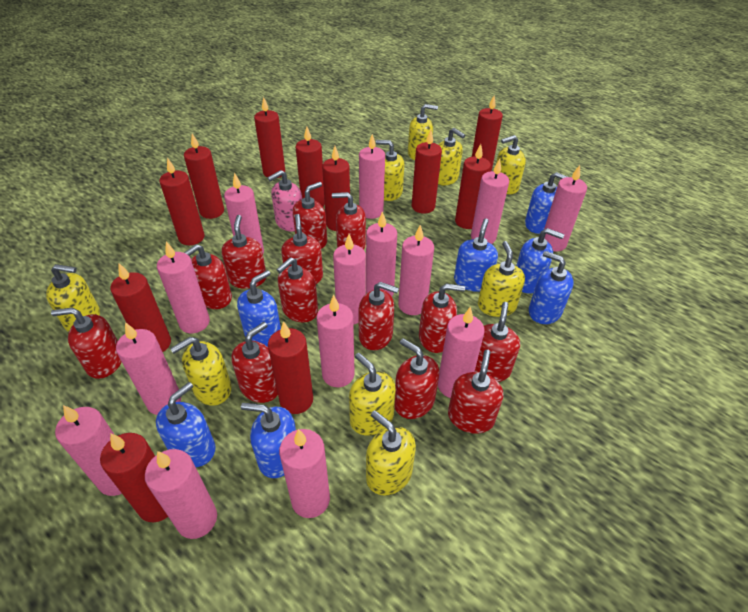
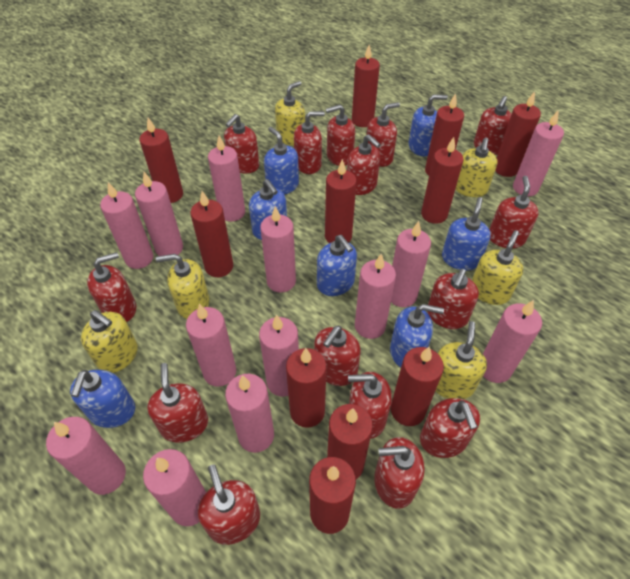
pink candle: [55,405,122,496] [116,322,181,415] [145,449,217,539] [157,241,210,333] [224,173,264,253] [279,429,330,518] [317,295,355,387] [333,234,366,324] [359,134,385,219] [366,211,397,296] [398,225,434,315] [438,306,485,398] [471,159,509,244] [544,165,587,252] = 14 -> [46,417,126,495] [100,182,153,269] [135,172,183,256] [143,449,206,526] [186,304,236,387] [208,136,245,222] [225,374,274,453] [259,314,299,397] [260,206,296,293] [355,254,396,339] [391,221,431,307] [483,300,542,383] [513,111,564,196] = 13
pink soap dispenser: [268,170,302,231] = 1 -> none = 0
red soap dispenser: [51,308,121,379] [184,244,232,309] [222,215,266,289] [231,322,278,403] [276,257,318,322] [281,214,323,284] [293,182,327,249] [332,192,366,250] [358,282,399,350] [394,339,439,419] [419,284,465,353] [448,349,503,434] [475,302,520,382] = 13 -> [87,252,136,322] [147,363,208,443] [198,464,260,545] [224,114,259,173] [294,111,325,174] [314,326,361,386] [325,104,355,166] [347,134,381,195] [348,372,392,439] [367,102,400,167] [374,437,425,509] [420,398,480,458] [427,269,479,329] [474,96,512,155] [489,176,539,248] = 15
yellow soap dispenser: [46,264,100,332] [170,337,232,406] [349,353,396,435] [366,410,416,496] [376,140,404,201] [408,104,438,160] [438,128,465,185] [478,241,525,317] [496,135,526,194] = 9 -> [81,310,138,373] [156,254,209,319] [275,81,305,146] [435,321,487,399] [455,138,498,197] [472,230,523,305] = 6

